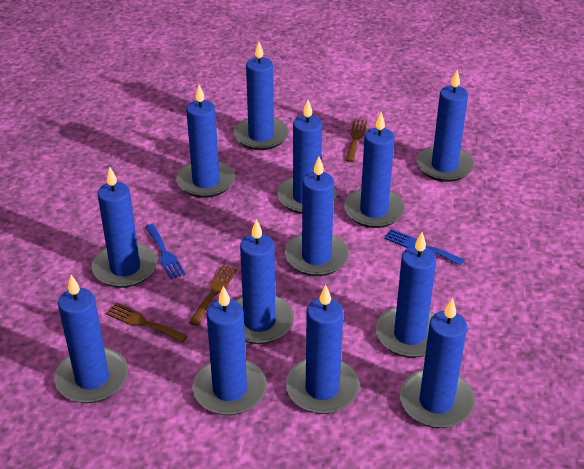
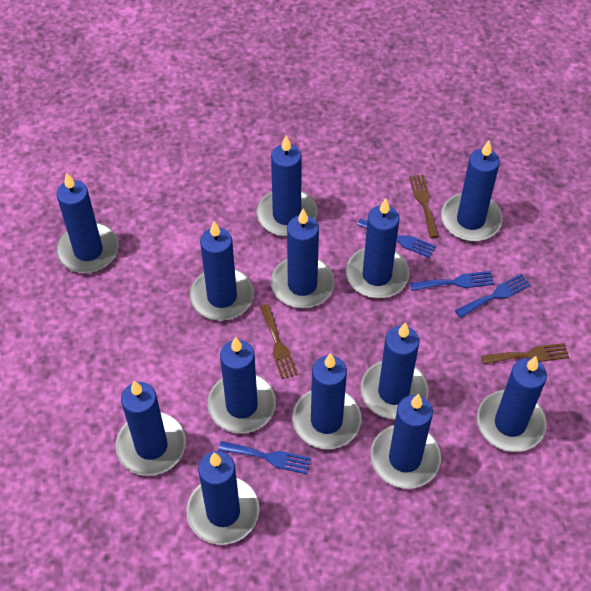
blue fork: [145,224,186,279] [384,229,464,266] = 2 -> [218,441,311,474] [357,218,436,258] [410,271,494,291] [455,274,531,318] = 4

